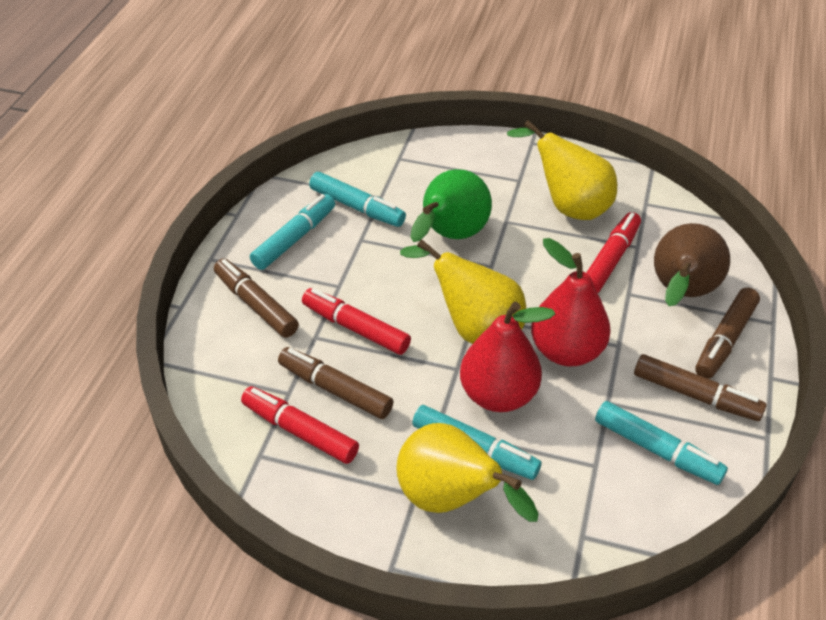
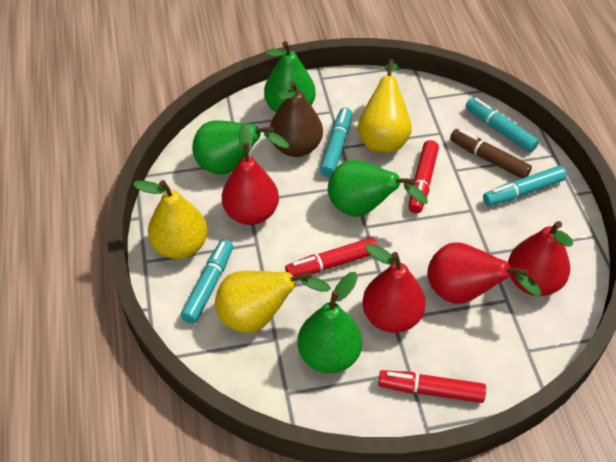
brown marker: [214,259,299,338] [278,347,394,419] [634,354,767,421] [695,288,760,379] = 4 -> [450,129,532,179] = 1
green pear: [410,169,492,242] = 1 -> [192,120,289,175] [264,41,316,112] [297,272,362,373] [328,160,428,217] = 4
red pear: [460,302,555,412] [531,238,611,366] = 2 -> [222,123,279,225] [362,244,426,333] [427,242,541,304] [508,221,573,296] = 4

